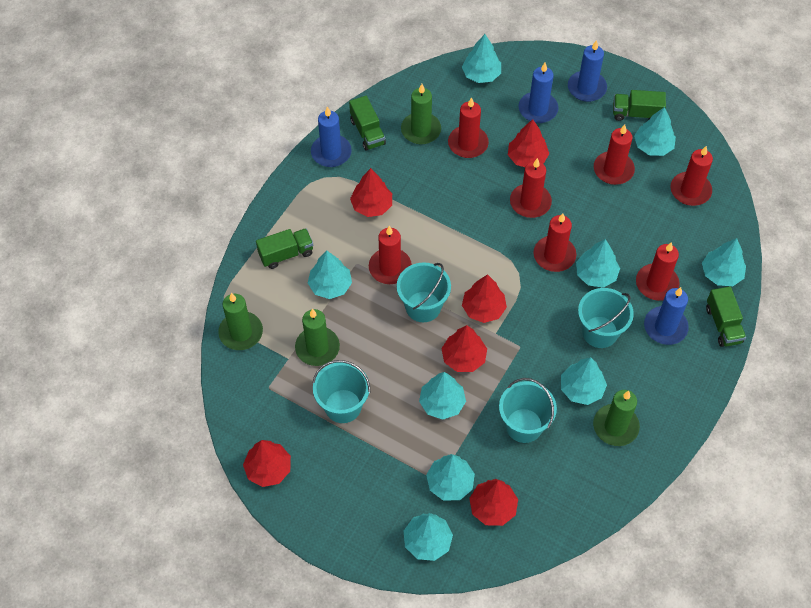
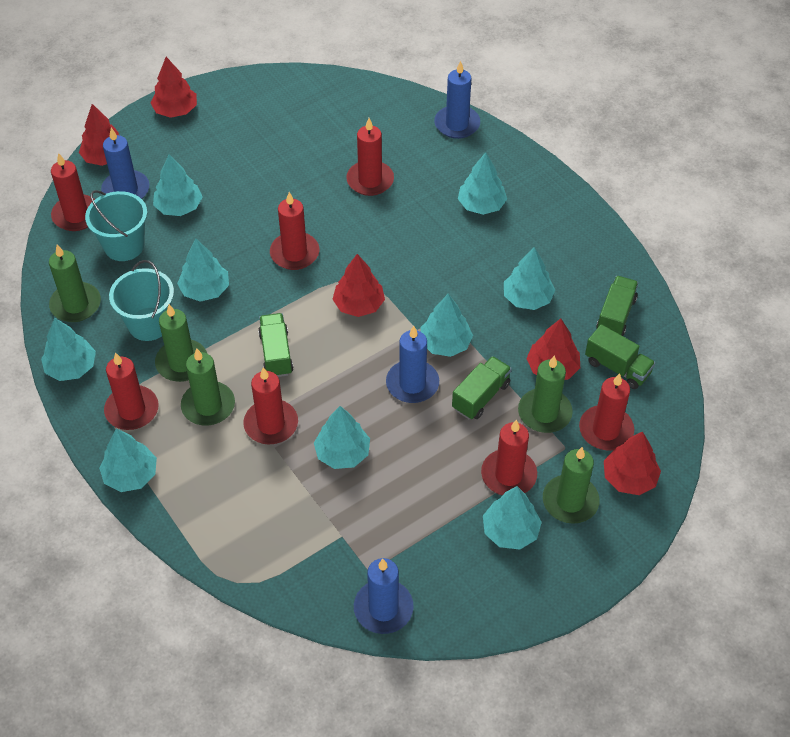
green candle: [218,293,263,350] [295,309,340,366] [401,84,441,144] [593,390,640,446] = 4 -> [49,245,101,322] [155,304,207,382] [181,348,235,426] [518,355,573,433] [543,447,600,524] = 5
red tree: [243,440,291,487] [350,168,392,217] [441,325,487,372] [462,274,507,323] [469,479,518,526] [508,119,549,167] = 6 -> [79,104,119,166] [151,57,197,118] [332,254,385,317] [526,319,580,380] [604,431,661,495] = 5
turquoise bucket: [312,360,370,423] [397,262,451,322] [499,378,557,443] [578,288,634,348] = 4 -> [85,190,147,261] [109,260,174,341] = 2

